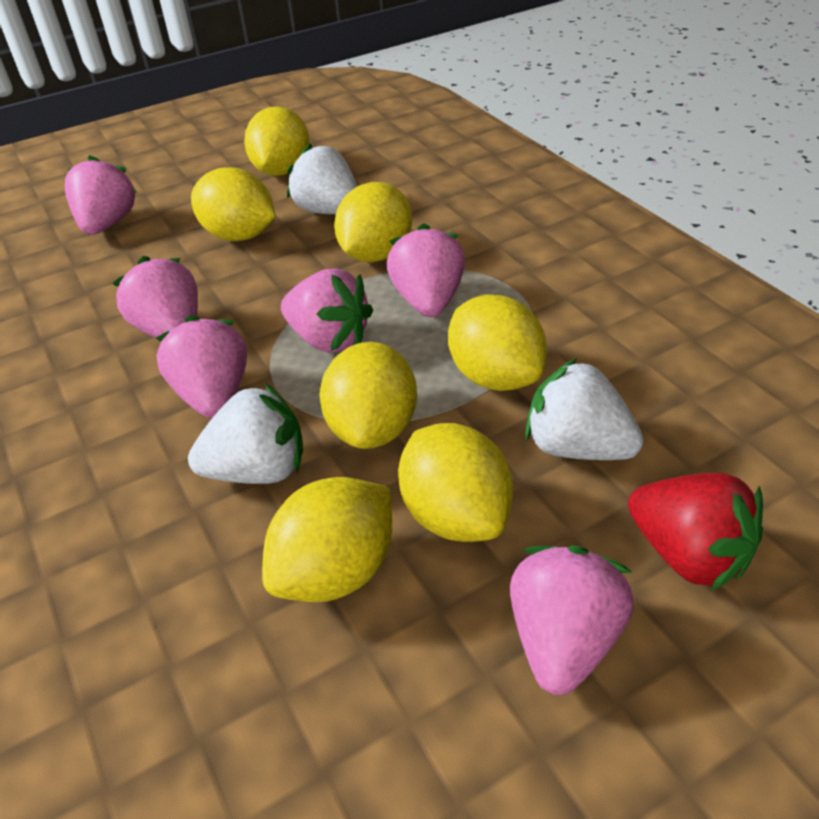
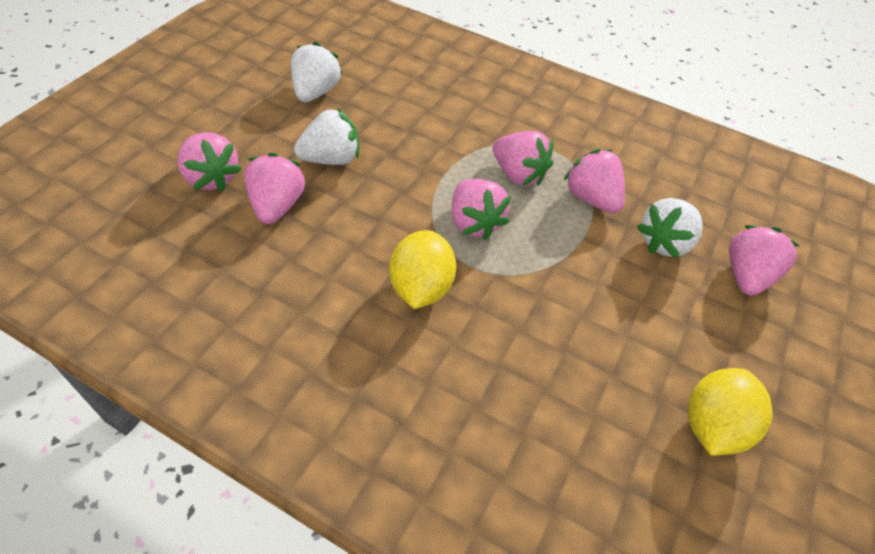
red strawberry: [628,473,763,591] = 1 -> none = 0
yellow lemon: [191,167,275,241] [244,106,309,176] [262,477,392,602] [320,342,417,449] [334,182,412,262] [398,423,513,542] [448,295,547,391] = 7 -> [389,230,456,309] [688,368,773,456] = 2

